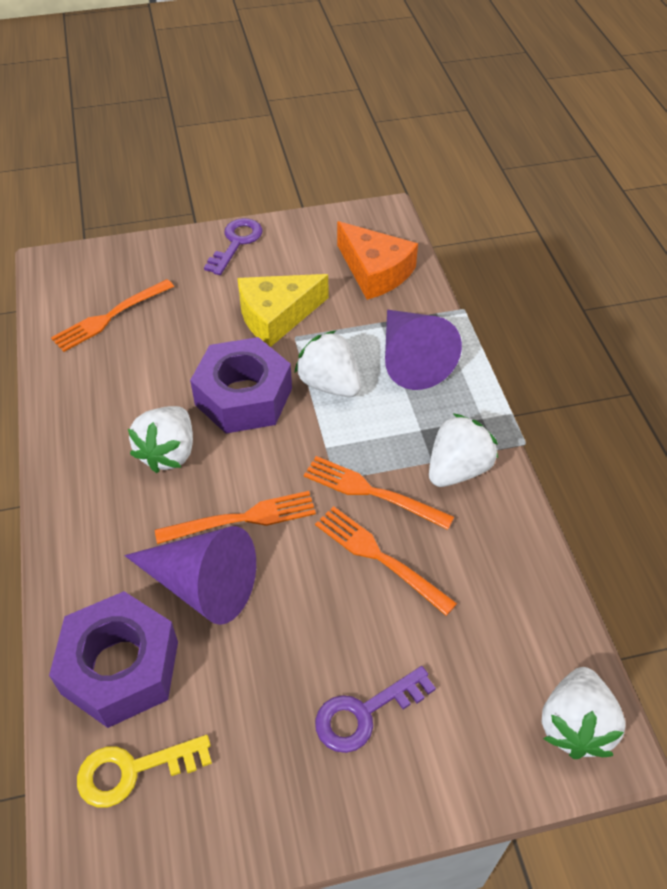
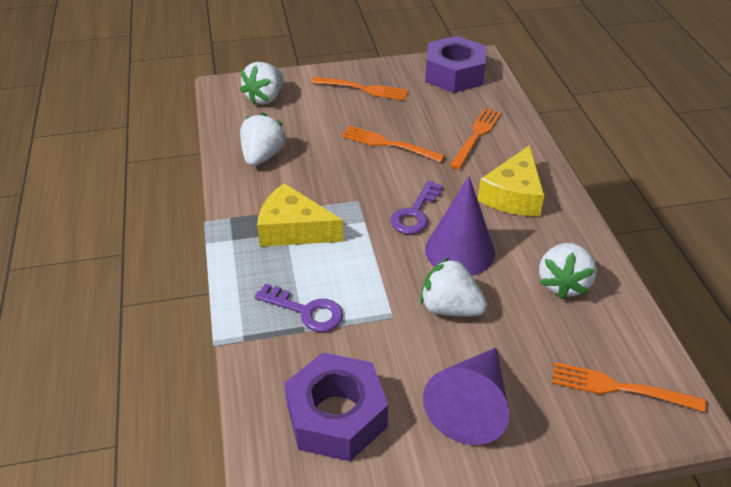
orange cheese: [337,221,418,300] = 1 -> none = 0
yellow cheese: [238,274,328,347] = 1 -> [257,183,343,247] [478,145,544,217] = 2
yellow key: [77,735,212,807] = 1 -> none = 0

